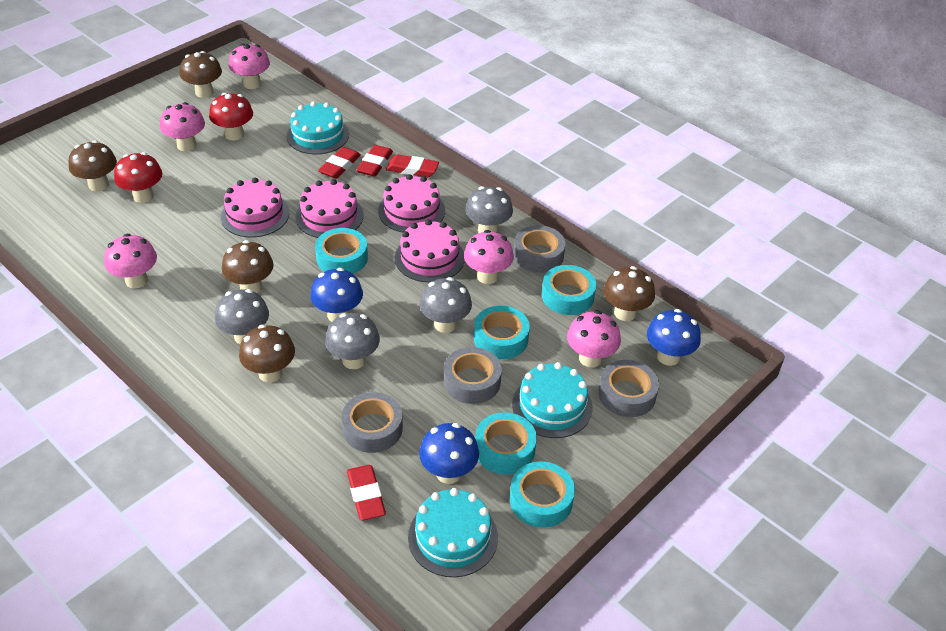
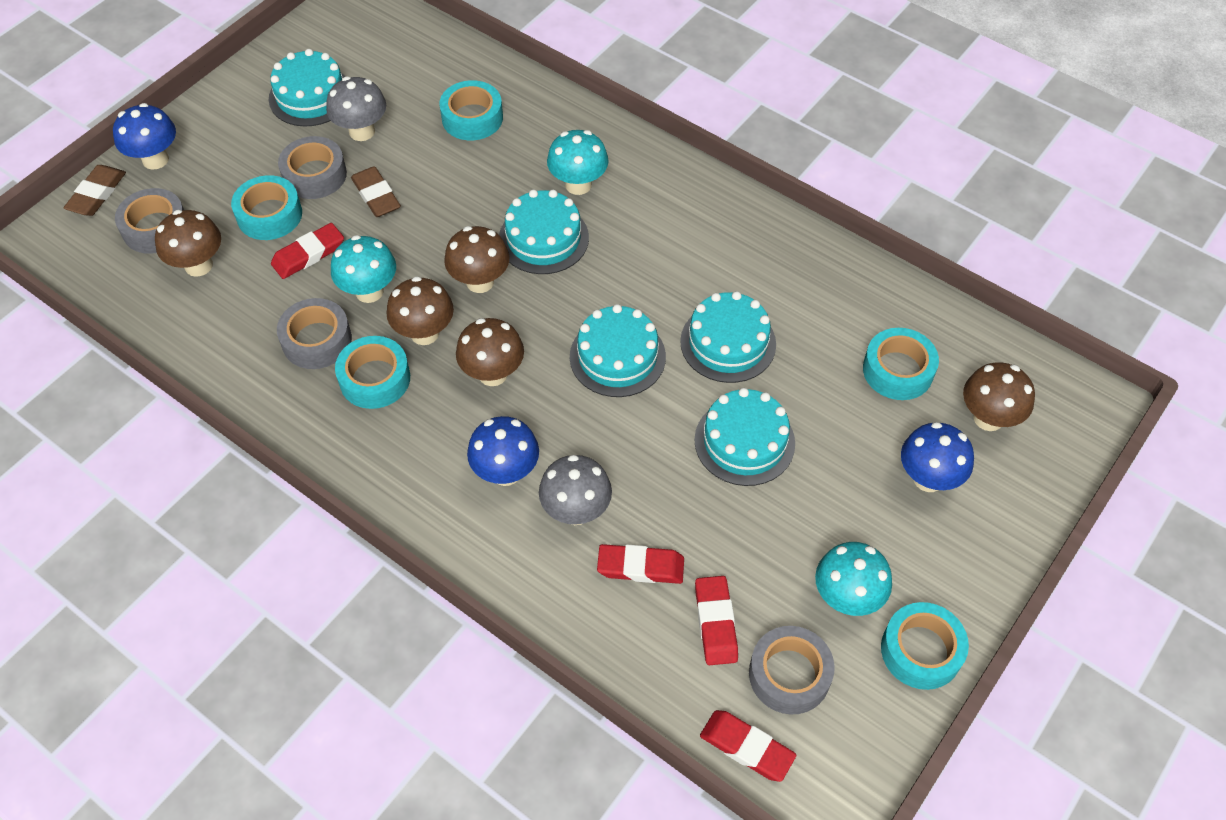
brown eraser: none = 0 -> [63,165,126,216] [351,166,401,217] = 2
grey mushroom: [215,289,269,344] [325,313,380,369] [420,277,472,333] [465,186,513,233] = 4 -> [326,76,386,141] [539,455,612,525] = 2
pink cake: [221,178,290,237] [295,179,364,238] [378,174,445,232] [395,219,465,283] = 4 -> none = 0
pink mushroom: [104,234,157,289] [160,102,205,151] [229,44,270,89] [464,230,514,284] [567,310,621,367] = 5 -> none = 0
red mushroom: [114,152,162,203] [209,93,253,141] = 2 -> none = 0
turquoise cake: [287,101,349,154] [408,488,498,577] [512,362,593,438] = 3 -> [269,49,346,127] [499,189,589,274] [570,304,666,397] [680,291,776,383] [694,388,795,486] = 5
turquoise mushroom: none = 0 -> [331,235,396,303] [547,130,608,195] [815,542,892,616] = 3

